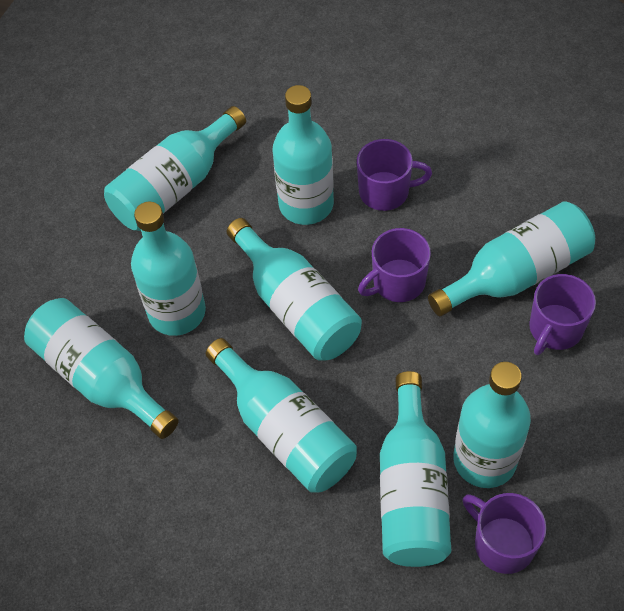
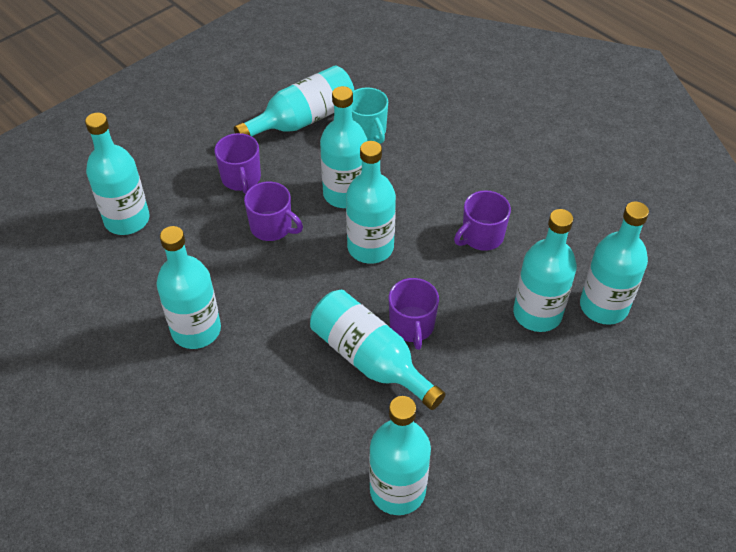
turquoise mug: none = 0 -> [352,87,388,144] = 1

